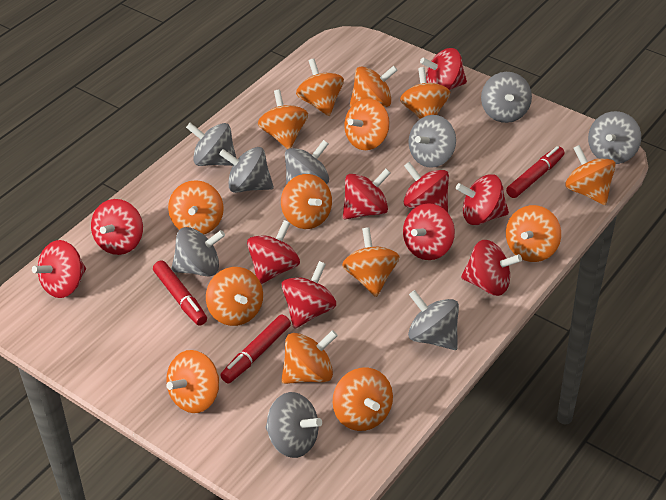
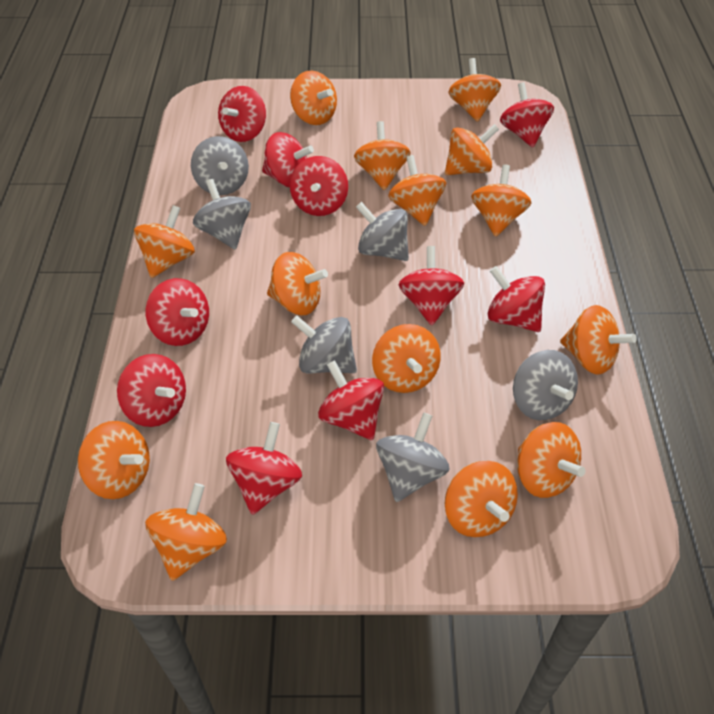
grey spinning top: [171,227,225,276] [186,123,236,166] [219,147,274,193] [266,392,322,458] [285,140,329,185] [408,290,459,350] [409,115,456,168] [481,72,532,123] [588,111,641,164] = 9 -> [191,136,249,195] [193,179,251,250] [291,315,357,374] [356,202,409,261] [376,412,450,502] [513,350,578,420] = 6
red marker: [153,261,207,326] [220,315,291,383] [506,146,565,198] = 3 -> none = 0

